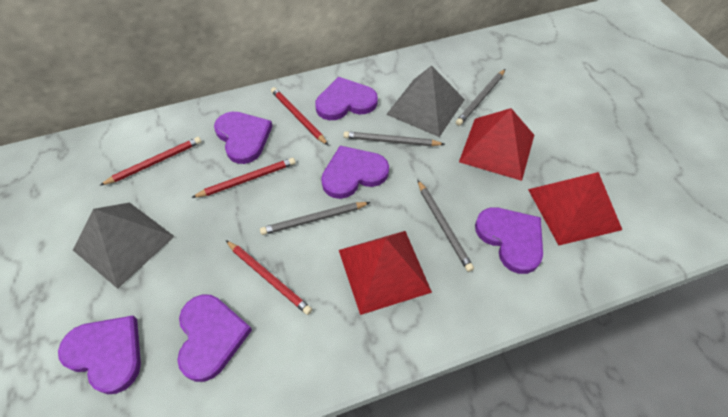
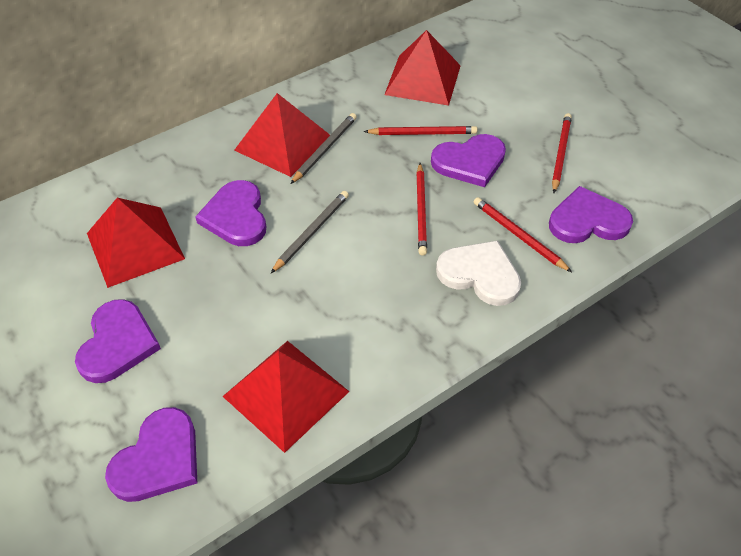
grey pencil: [260,202,370,235] [343,131,444,146] [418,180,474,272] [456,69,505,126] = 4 -> [271,191,349,273] [290,113,357,184] = 2
grey pyramid: [73,202,175,289] [386,65,465,137] = 2 -> none = 0
purple heart: [58,316,141,394] [177,294,252,382] [214,112,273,164] [315,77,378,120] [321,146,389,199] [475,207,543,274] = 6 -> [75,299,161,383] [105,407,197,502] [195,180,266,246] [431,134,506,187] [549,186,633,243] = 5
red pyramid: [339,231,432,315] [459,108,534,181] [528,172,622,245] = 3 -> [87,198,185,288] [222,341,350,453] [234,93,330,177] [384,30,461,106] = 4
white heart: none = 0 -> [436,240,521,306] = 1

